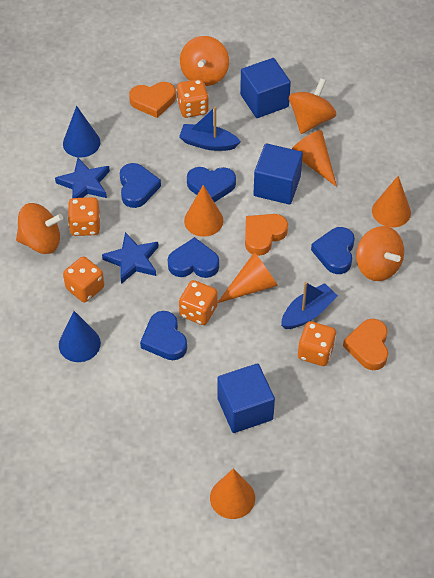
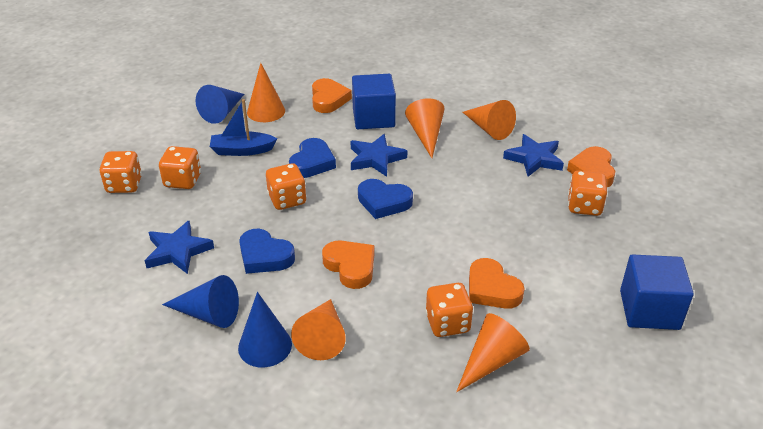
blue boat: [179,107,241,151] [281,282,338,329] = 2 -> [210,99,278,156] = 1
blue cone: [59,311,101,362] [63,106,100,158] = 2 -> [162,275,239,328] [196,85,244,124] [238,292,292,367] = 3
blue cube: [217,363,275,433] [240,58,291,118] [254,143,303,205] = 3 -> [352,74,396,129] [620,254,694,330] = 2
blue heart: [120,163,161,208] [140,311,187,360] [168,237,219,278] [187,167,236,202] [311,227,355,274] = 5 -> [239,229,295,274] [289,138,336,178] [358,179,413,219] = 3
blue star: [55,158,110,198] [102,232,159,284] = 2 -> [145,221,214,274] [350,134,407,177] [503,134,564,177] = 3
orange heart: [129,82,176,118] [245,214,288,256] [343,319,388,370] = 3 -> [312,78,352,113] [322,240,374,289] [469,258,525,309] [567,146,615,187] = 4
orange spinning top: [16,203,63,254] [180,36,229,86] [289,78,336,134] [356,226,404,281] = 4 -> none = 0

